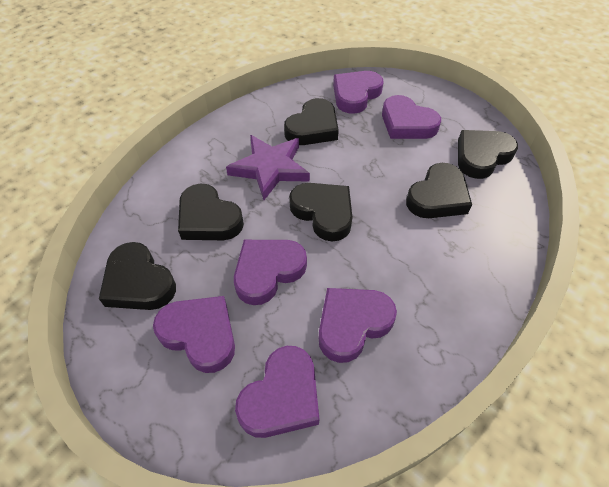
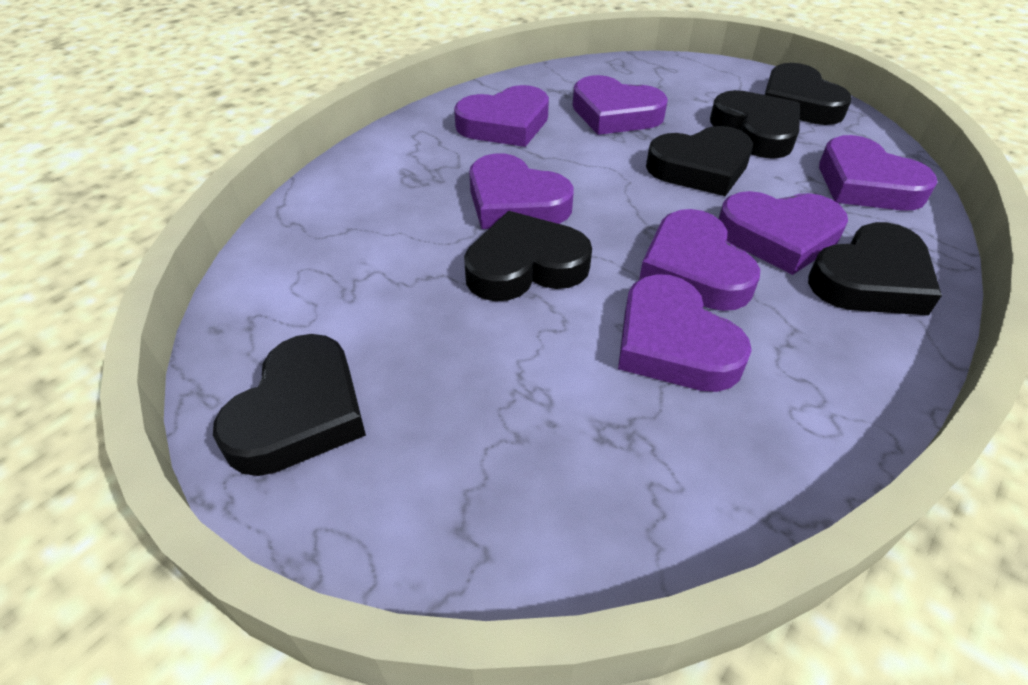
purple heart: [153,296,235,373] [234,240,307,305] [235,346,320,438] [319,288,397,363] [333,71,384,114] [382,95,441,139] = 6 -> [454,85,549,147] [469,153,574,229] [573,75,668,135] [618,274,752,392] [639,209,760,311] [718,191,848,275] [819,135,937,211] = 7
purple star: [226,135,310,200] = 1 -> none = 0

